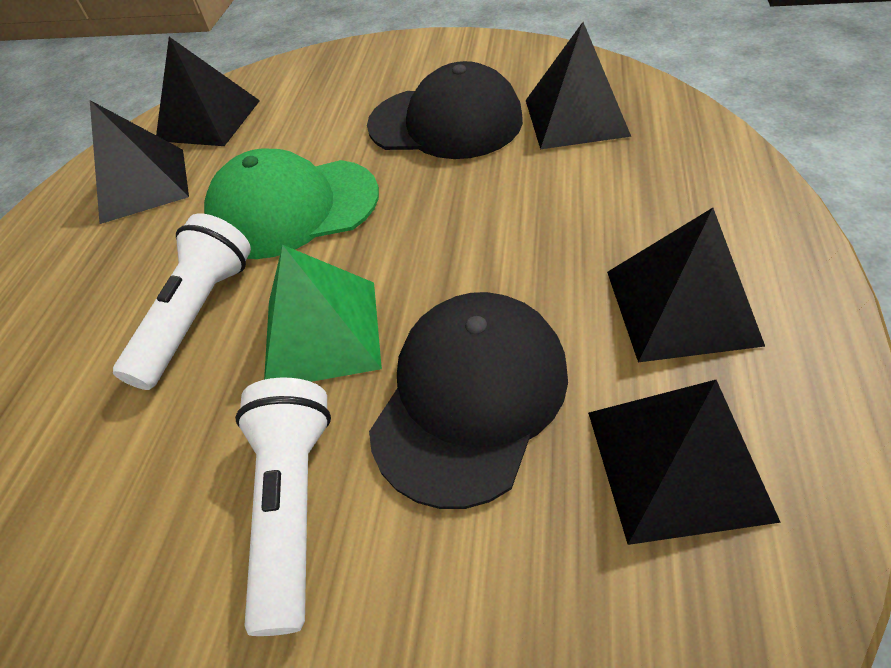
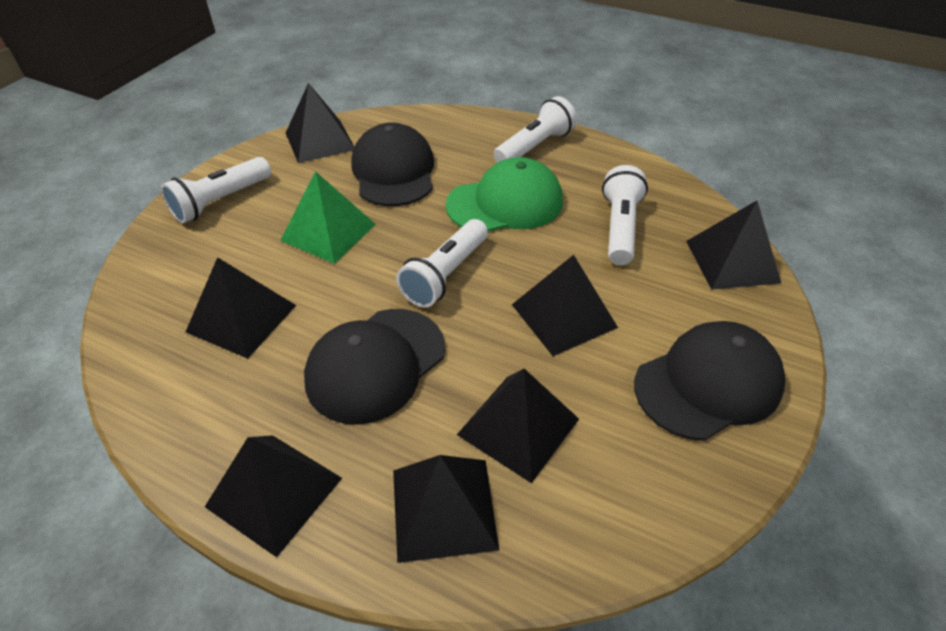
black cap: [367,61,523,159] [369,292,568,509] = 2 -> [304,309,445,425] [351,122,434,206] [634,321,786,441] = 3
black pyramid: [90,100,189,224] [156,37,260,146] [526,22,631,149] [588,380,781,545] [607,208,765,362] = 5 -> [186,257,296,359] [205,435,342,557] [286,83,354,163] [393,455,499,563] [457,369,579,483] [512,255,618,356] [686,201,781,290] = 7
white flashlight: [113,213,251,390] [235,378,331,636] = 2 -> [161,157,271,224] [396,219,488,308] [493,96,577,163] [602,165,648,265] = 4

